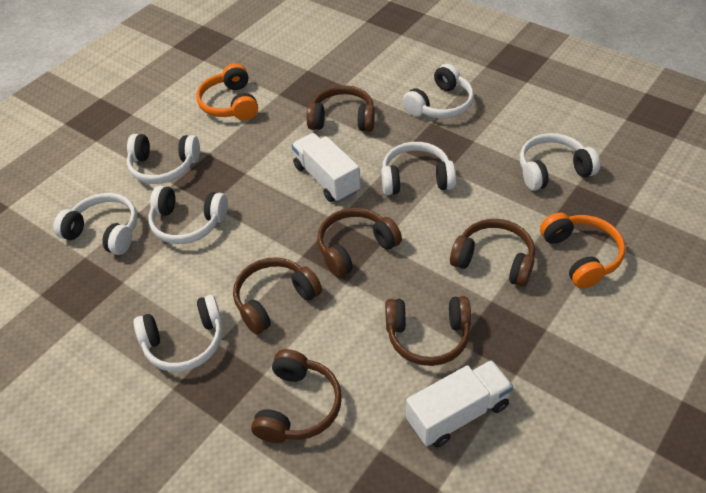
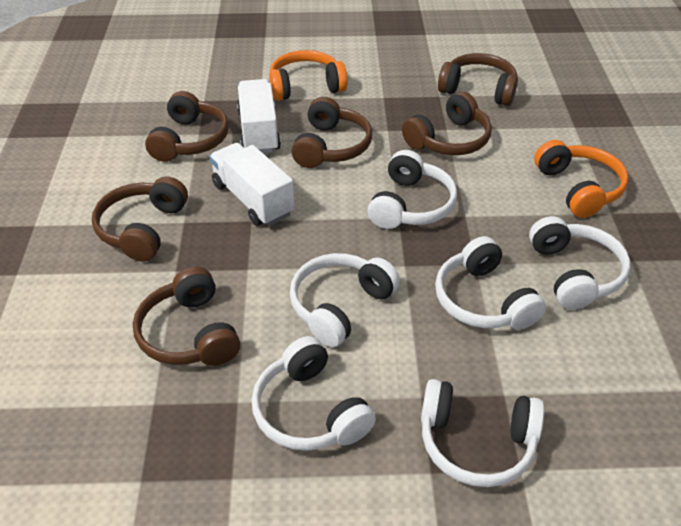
white headphones: [53,193,138,255] [127,134,200,184] [134,295,222,372] [148,186,228,244] [381,142,456,195] [403,64,474,118] [520,133,600,191] = 7 -> [252,336,376,451] [290,253,400,347] [368,150,457,229] [421,379,544,487] [435,236,546,330] [529,216,630,310] = 6

